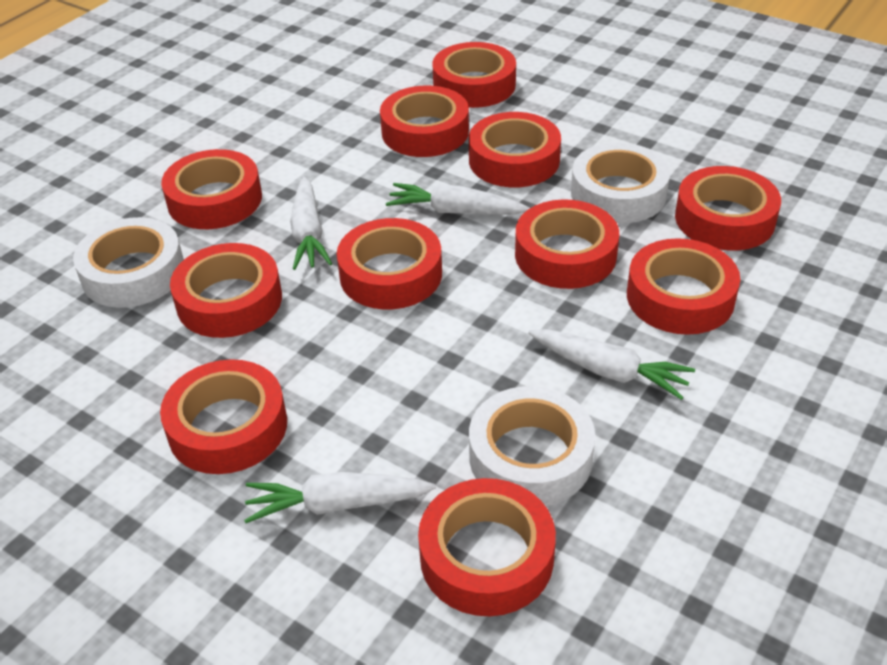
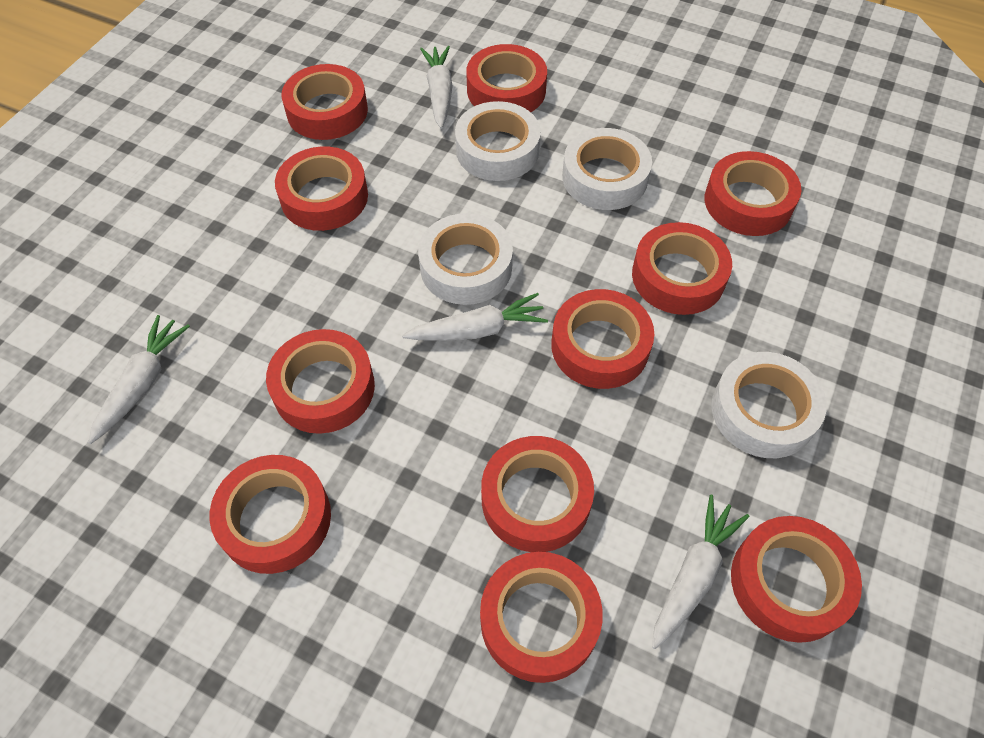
white tape: [73,217,184,308] [469,386,595,506] [571,143,670,223] = 3 -> [418,213,513,305] [455,101,541,181] [562,128,652,210] [711,352,827,458] = 4

